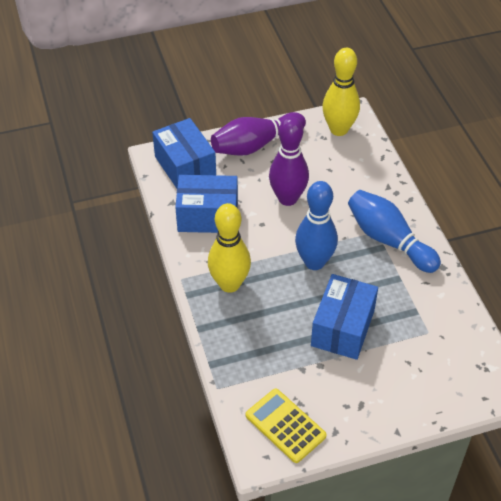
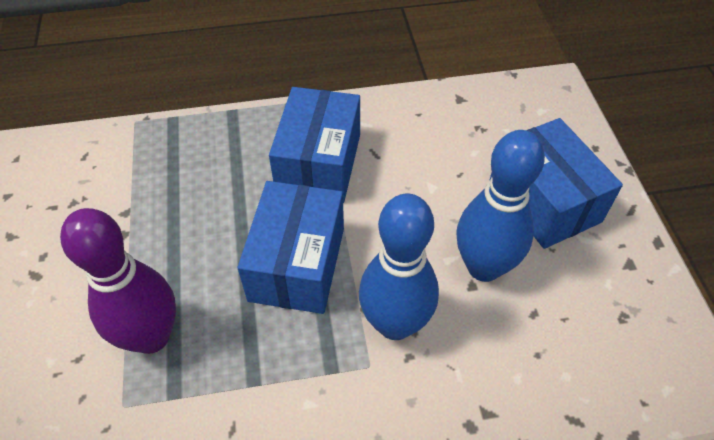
purple bowling pin: [211,112,306,156] [269,117,309,206] = 2 -> [60,208,176,354] = 1
yellow bowling pin: [208,203,251,293] [322,48,360,136] = 2 -> none = 0
yellow calculator: [246,389,327,463] = 1 -> none = 0

